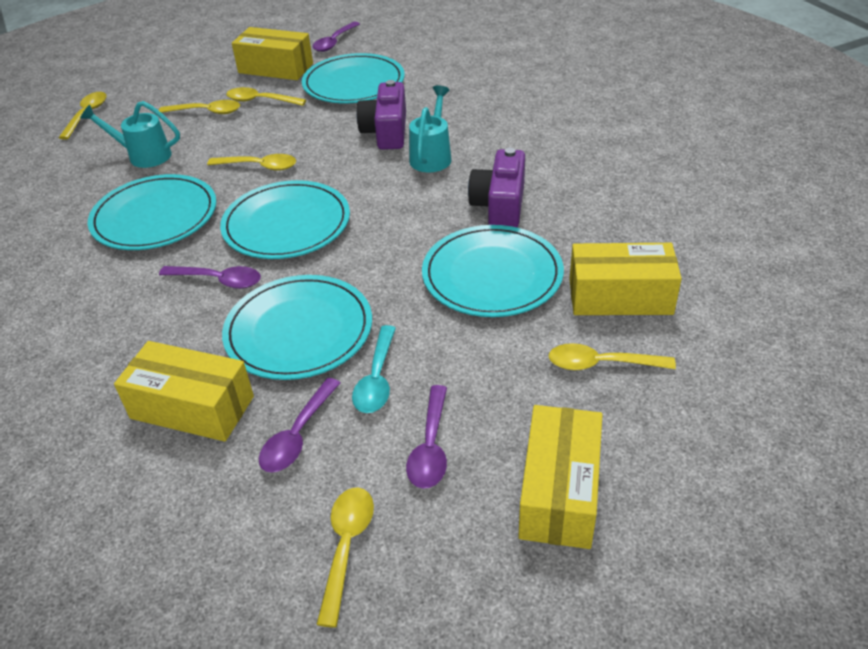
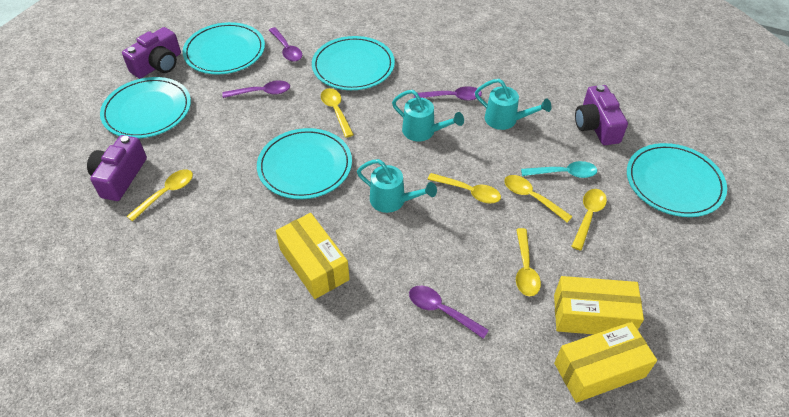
purple camera: [356,80,406,150] [468,148,525,227] = 2 -> [87,135,147,201] [122,27,181,78] [575,85,628,145] = 3
turquoise watering can: [80,101,180,168] [409,85,452,172] = 2 -> [357,159,437,213] [392,90,464,141] [475,79,552,130] = 3
yellow box: [114,341,254,442] [232,27,313,80] [518,405,603,549] [569,243,682,315] = 4 -> [276,213,350,299] [554,276,644,334] [554,322,657,403] = 3

